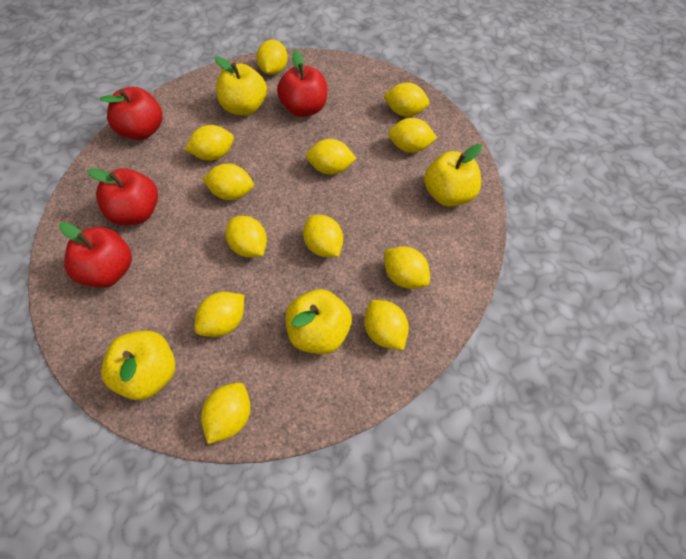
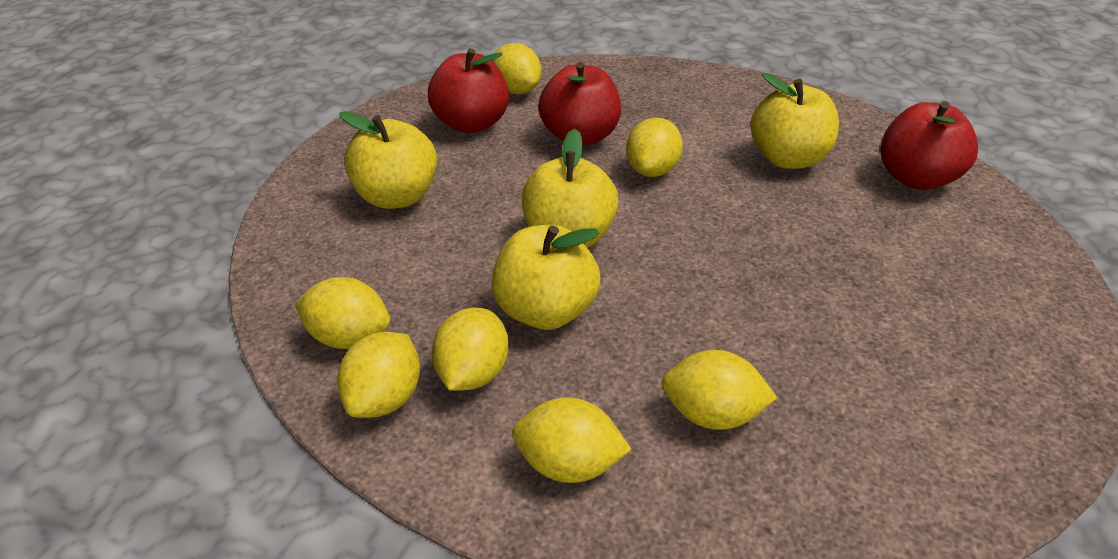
red apple: [59,222,132,288] [87,168,158,225] [100,87,163,140] [277,50,327,117] = 4 -> [428,48,509,133] [538,62,621,146] [881,101,978,190] = 3
yellow lemon: [185,125,234,161] [194,292,244,337] [201,383,250,444] [202,163,254,200] [225,216,267,257] [257,40,288,75] [303,215,343,257] [306,139,357,175] [364,300,409,350] [383,83,430,117] [385,246,430,289] [388,118,437,153] = 12 -> [295,277,390,349] [337,332,420,418] [432,308,509,391] [492,43,542,94] [512,397,632,483] [626,118,683,177] [661,350,777,430] = 7

